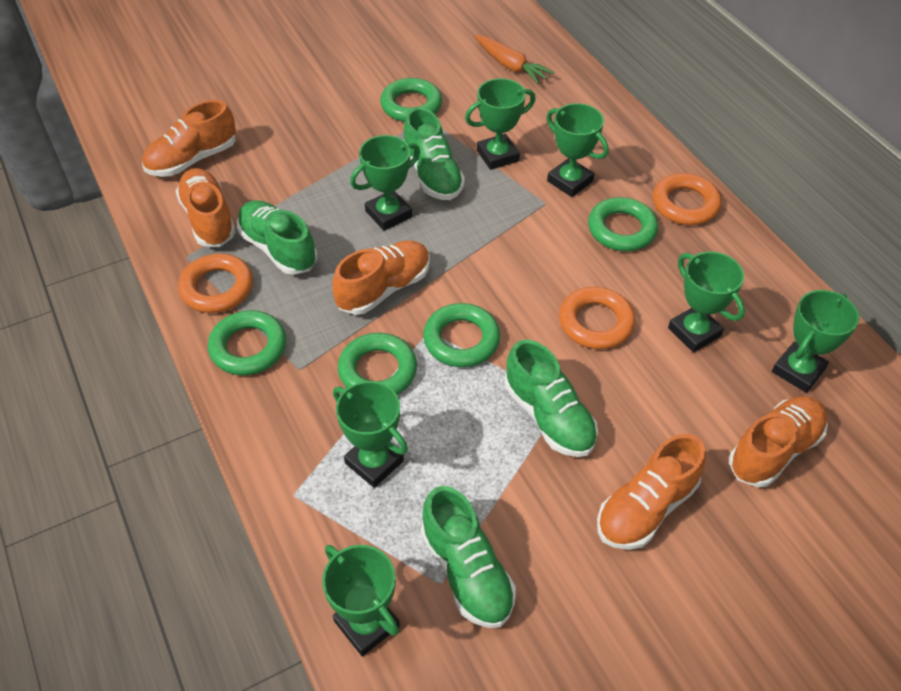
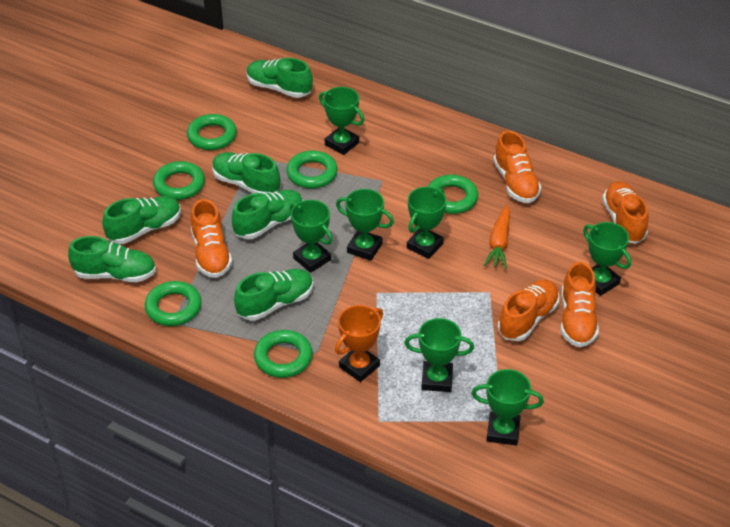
green ring: [208,310,286,375] [338,333,417,395] [380,78,442,122] [423,303,500,367] [588,197,658,251] = 5 -> [145,281,202,326] [153,161,205,200] [187,114,237,150] [254,330,313,378] [286,150,338,189] [428,175,478,214] = 6
green shoe: [237,200,317,275] [404,107,465,200] [421,486,516,628] [505,340,598,457] = 4 -> [68,236,156,282] [102,196,181,244] [212,152,280,193] [232,189,303,239] [234,269,313,321] [247,58,313,98] = 6
orange ring: [178,253,253,313] [559,287,635,349] [653,173,722,225] = 3 -> none = 0
orange trophy: none = 0 -> [335,305,383,382] = 1

